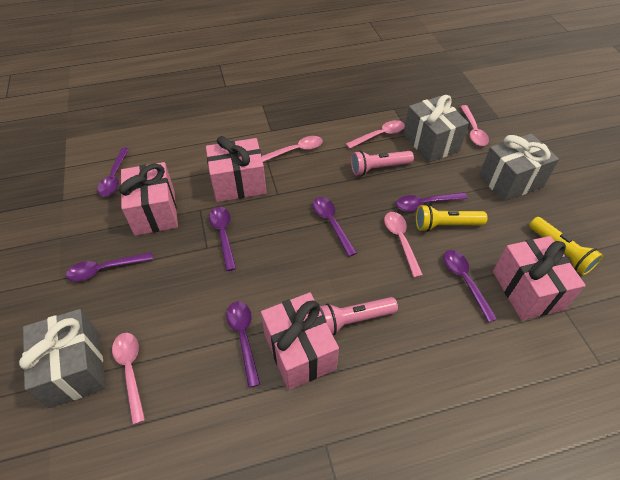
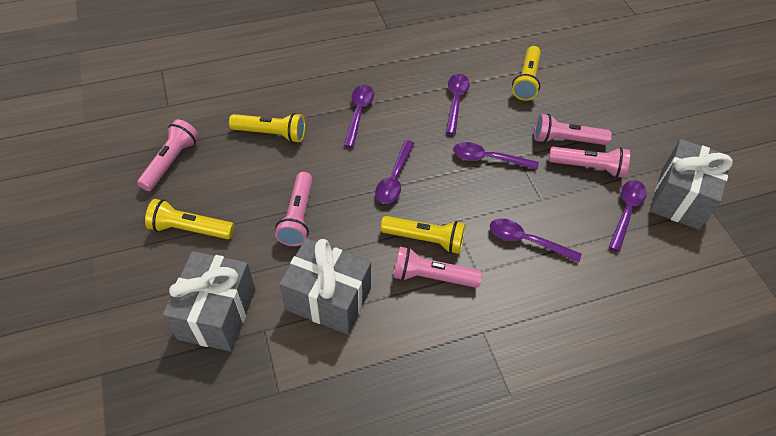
pink flashlight: [320,297,398,335] [351,151,414,176] = 2 -> [137,119,199,191] [275,172,313,246] [393,247,482,288] [534,114,612,145] [549,147,630,178] = 5
pink gift: [119,162,178,236] [206,136,267,202] [261,292,339,390] [493,236,586,320] = 4 -> none = 0
pink spoon: [112,333,145,425] [262,136,323,162] [346,120,405,149] [384,212,423,278] [460,105,489,146] = 5 -> none = 0
purple spoon: [66,252,153,281] [97,148,129,196] [209,207,236,271] [226,301,260,388] [313,197,357,257] [396,192,467,212] [443,250,497,323] = 7 -> [344,85,374,148] [375,140,415,204] [446,74,470,135] [453,142,539,170] [490,219,582,263] [609,180,647,252] = 6
yellow flashlight: [416,204,488,232] [529,217,603,275] = 2 -> [145,199,234,239] [229,113,305,143] [381,216,465,254] [512,46,541,101] = 4

